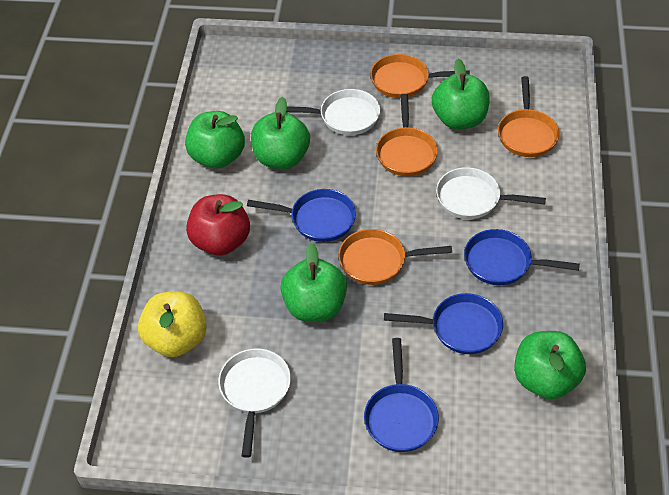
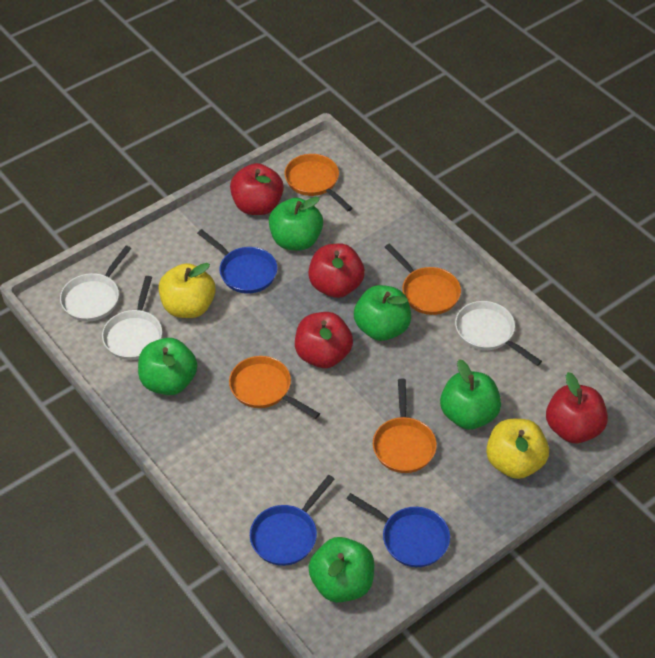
blue pan: [247,189,356,242] [364,338,439,452] [384,293,503,354] [464,229,580,285] = 4 -> [197,229,277,294] [250,475,335,566] [347,493,450,567] = 3
red apple: [186,194,250,256] = 1 -> [230,163,284,215] [295,312,353,368] [308,243,365,298] [546,372,608,443] = 4
yellow apple: [138,291,207,357] = 1 -> [159,263,216,318] [486,419,549,479] = 2

